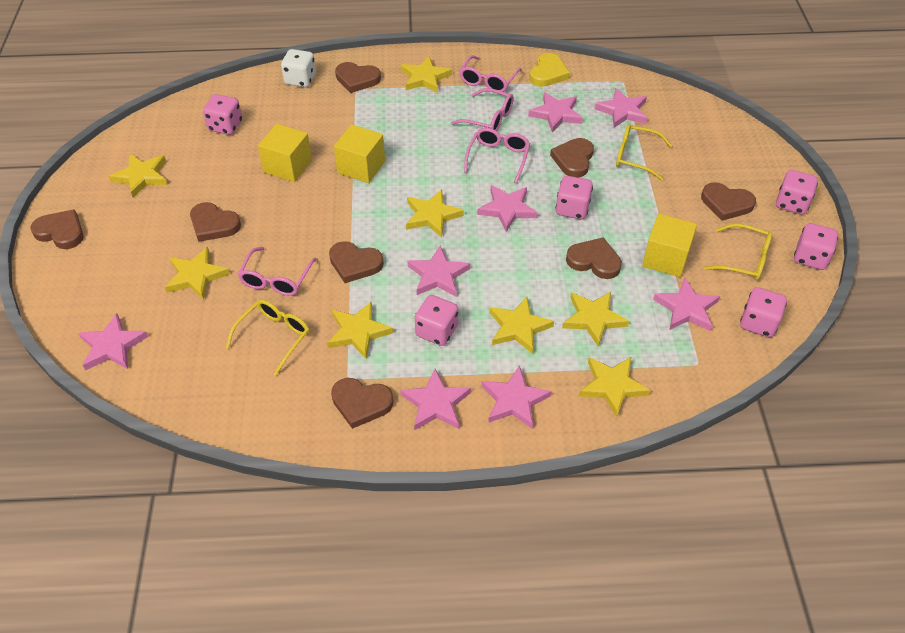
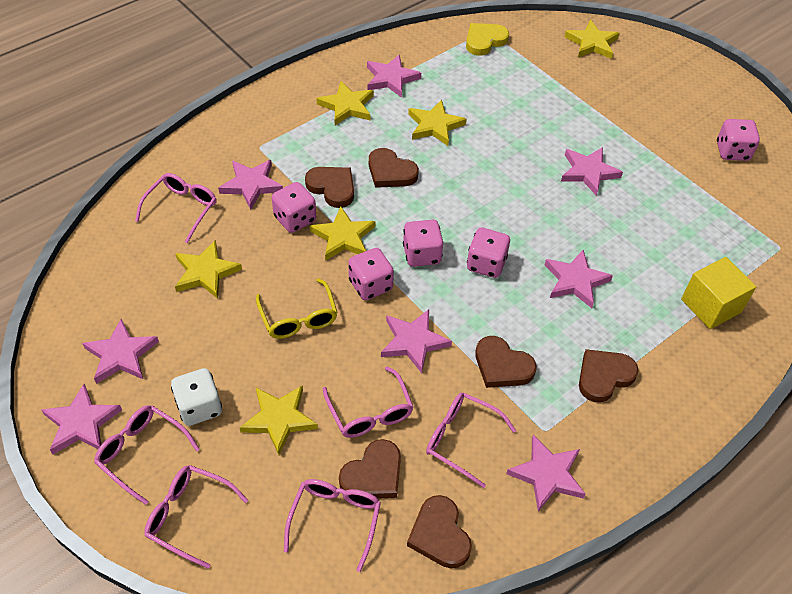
brown heart: [30,209,84,249] [190,202,241,242] [329,241,384,283] [331,378,393,429] [335,62,381,93] [550,138,594,178] [566,237,622,279] [701,182,756,221] = 8 -> [305,167,354,208] [339,439,401,499] [369,148,419,188] [407,495,472,568] [475,336,537,388] [579,349,639,402] = 6
pink dice: [203,94,242,135] [415,295,458,346] [556,176,593,219] [740,287,787,337] [776,170,818,215] [794,223,838,270] = 6 -> [272,182,316,233] [348,248,394,300] [403,220,443,267] [467,228,510,278] [717,119,760,161] = 5
pink glasses: [238,247,317,296] [451,88,514,131] [459,55,522,92] [464,128,530,183] = 4 -> [94,405,200,505] [135,173,217,243] [144,465,248,569] [284,479,381,572] [323,367,413,438] [426,392,516,488] = 6
yellow cube: [258,124,312,182] [334,124,385,183] [642,214,697,277] = 3 -> [681,257,756,329] = 1
yellow glasses: [226,299,310,376] [616,124,672,180] [704,223,772,281] = 3 -> [256,278,338,339] = 1
yellow star: [109,154,168,198] [165,247,230,300] [327,301,393,359] [401,56,452,93] [406,189,464,238] [489,297,554,354] [562,292,629,346] [579,357,651,417] = 8 -> [175,240,242,299] [239,385,318,455] [310,206,375,261] [316,81,374,125] [408,100,467,146] [564,20,619,59] = 6

